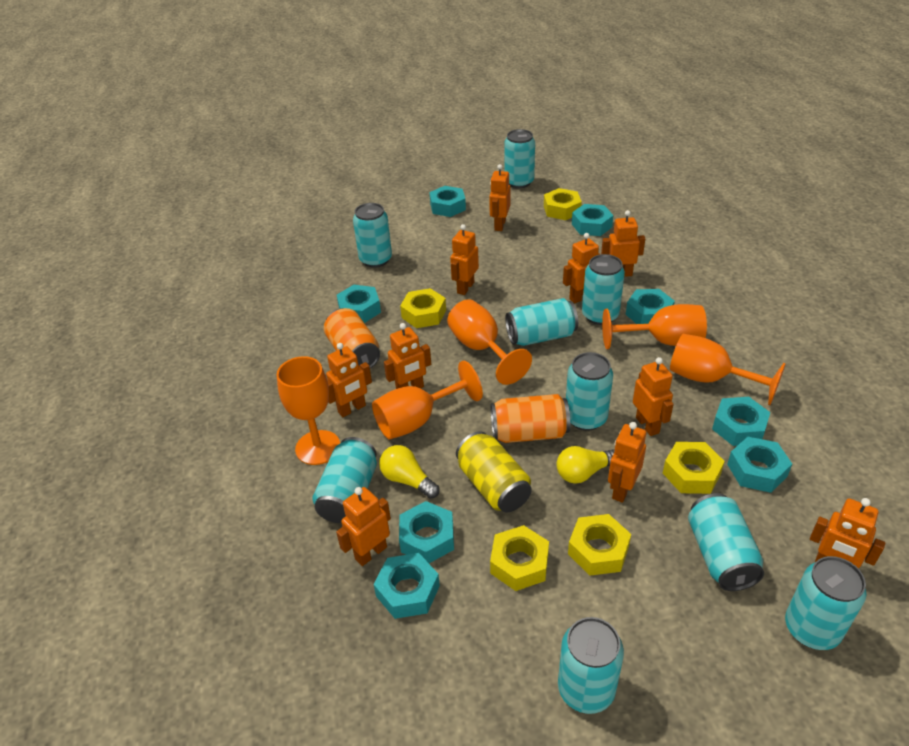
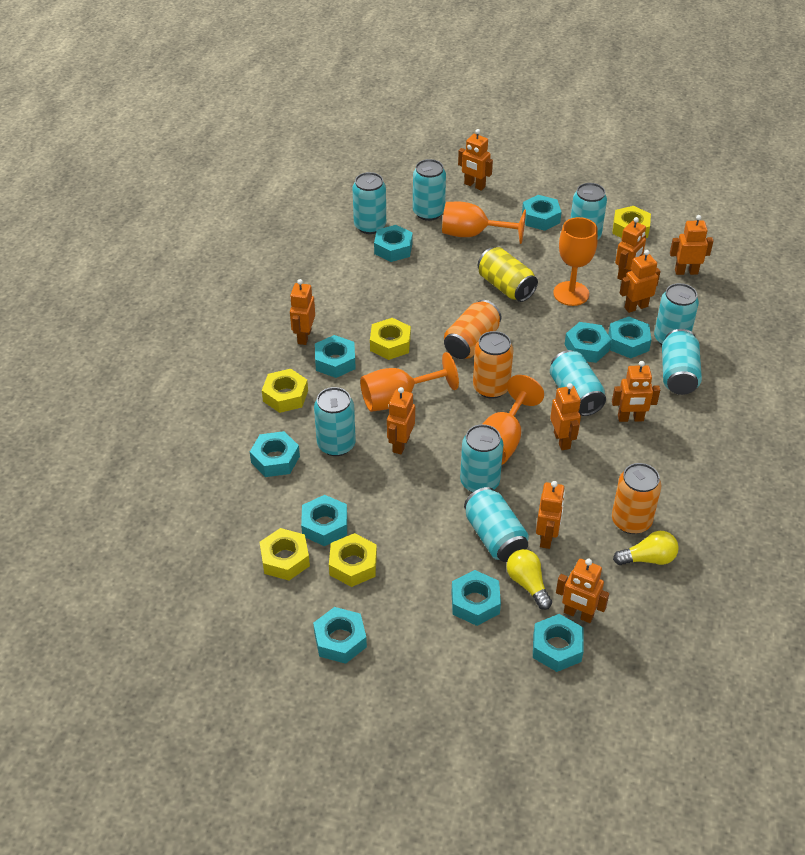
orange can: [324,308,380,368] [491,394,570,443] = 2 -> [444,300,501,359] [473,331,513,399] [612,463,662,534] = 3
orange goblet: [277,356,340,465] [372,361,483,440] [447,299,532,385] [602,304,707,349] [670,334,786,405] = 5 -> [360,352,459,412] [442,202,526,244] [483,375,544,465] [553,217,598,306] = 4
turquoise nut: [337,285,381,323] [374,553,440,619] [399,501,454,563] [429,186,466,217] [572,204,613,236] [626,289,675,324] [712,397,770,446] [727,437,792,493] = 8 -> [250,431,300,477] [301,495,347,546] [313,607,367,664] [315,335,356,378] [374,225,413,262] [452,570,501,626] [522,195,561,231] [533,614,584,672] [564,322,611,363] [608,316,651,359] = 10

